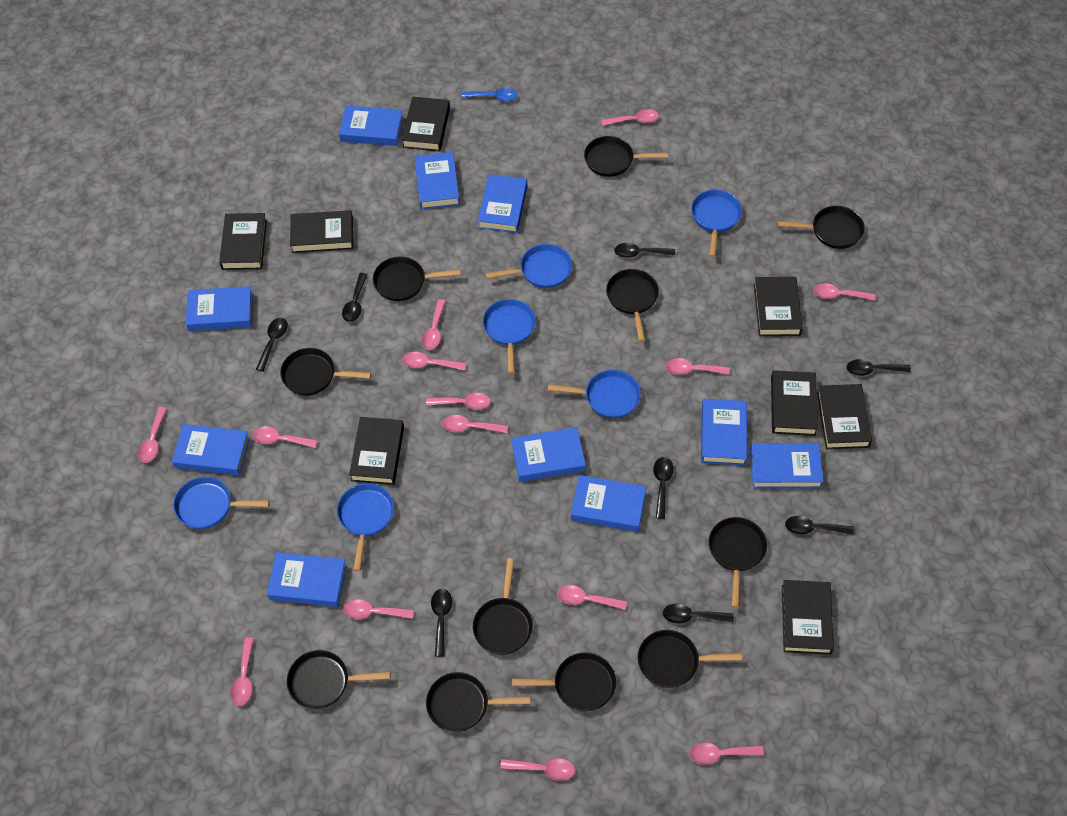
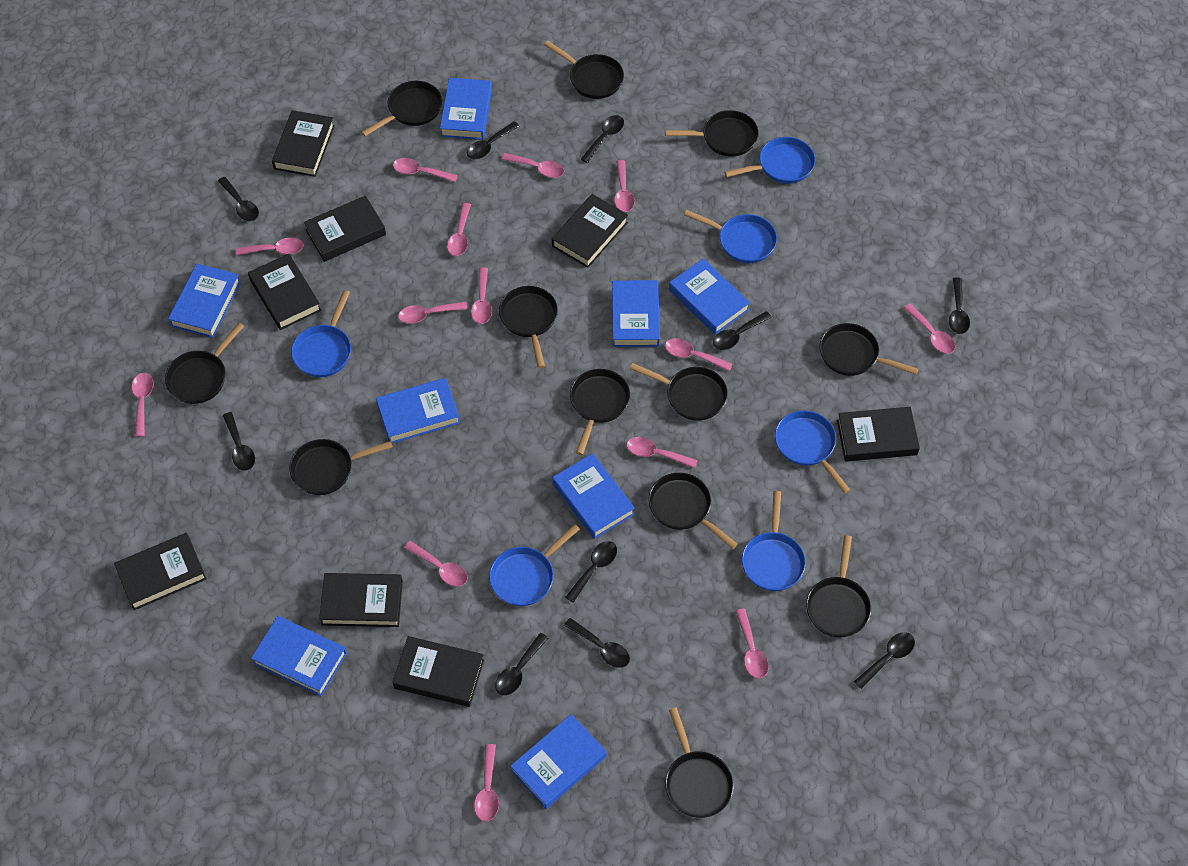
black pan: [280,348,371,396] [287,650,390,709] [373,257,461,301] [426,672,531,732] [473,558,533,655] [512,652,616,712] [584,136,668,177] [606,269,659,342] [638,630,742,688] [709,517,767,608] [778,206,865,249] = 11 -> [165,323,244,404] [289,439,393,495] [361,81,442,136] [499,286,558,368] [544,41,624,99] [570,369,630,455] [630,363,728,421] [649,473,738,549] [665,110,759,157] [665,708,734,818] [806,535,871,638] [819,323,919,376] = 12
black spoon: [256,318,288,372] [342,273,368,322] [431,589,452,657] [614,243,675,258] [653,457,674,519] [663,604,734,624] [785,516,854,535] [847,359,911,376] = 8 -> [218,177,259,221] [223,412,255,471] [467,121,519,160] [495,633,548,695] [564,618,630,668] [565,541,617,603] [581,115,624,163] [713,311,772,350] [854,632,915,689] [949,278,970,334] = 10
blue book: [172,424,250,475] [186,286,253,331] [267,552,347,607] [339,105,403,146] [414,152,460,209] [478,174,527,233] [511,427,586,482] [571,475,646,532] [701,399,747,465] [750,443,824,488] = 10 -> [168,264,241,338] [251,616,347,696] [376,378,460,443] [440,78,492,140] [510,714,606,809] [552,453,635,539] [612,280,660,347] [669,258,750,335] = 8
blue spoon: [461,88,518,101] = 1 -> none = 0

